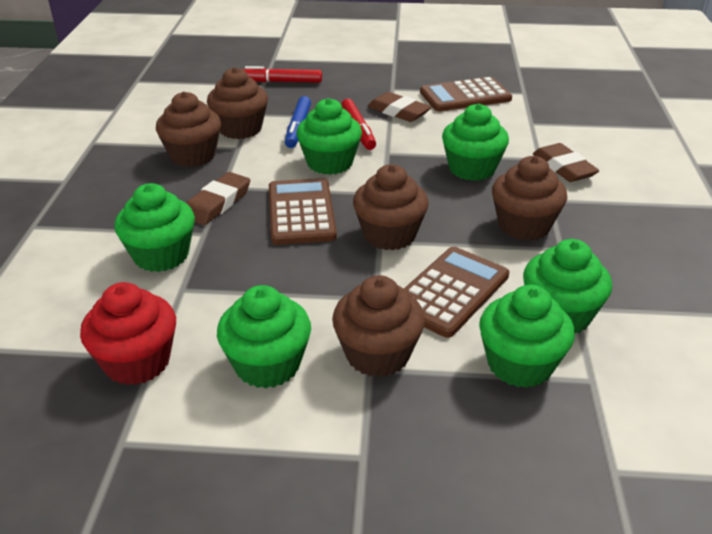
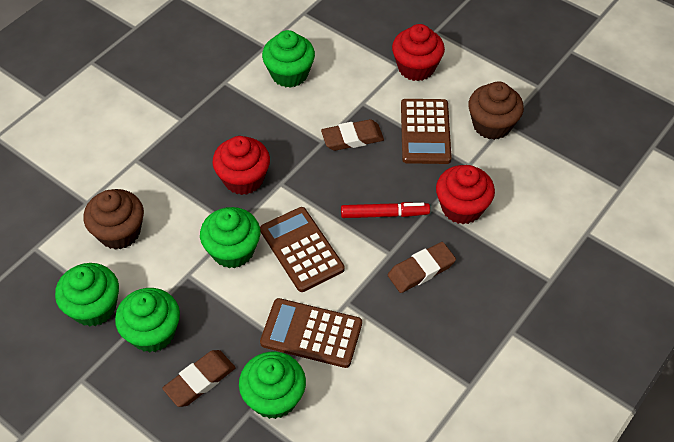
blue marker: [285,96,311,148] = 1 -> none = 0
brown cupcake: [156,92,221,167] [207,67,268,139] [332,275,425,377] [353,164,429,250] [492,156,567,241] = 5 -> [84,189,144,250] [468,81,524,140] = 2
green cupcake: [114,183,195,272] [217,285,311,389] [296,98,362,175] [442,104,509,181] [479,285,575,388] [523,239,612,333] = 6 -> [55,263,119,327] [115,288,180,353] [200,207,260,268] [239,352,306,419] [262,30,315,88] = 5
red cupcake: [80,282,176,385] = 1 -> [212,136,270,195] [392,24,445,81] [436,165,495,224] = 3
red marker: [243,66,322,83] [341,99,376,150] = 2 -> [341,202,430,218] = 1

